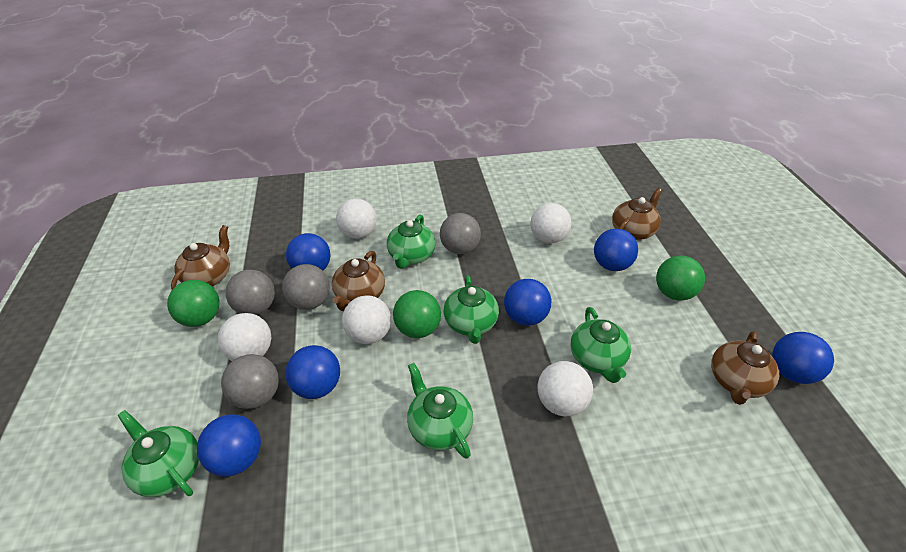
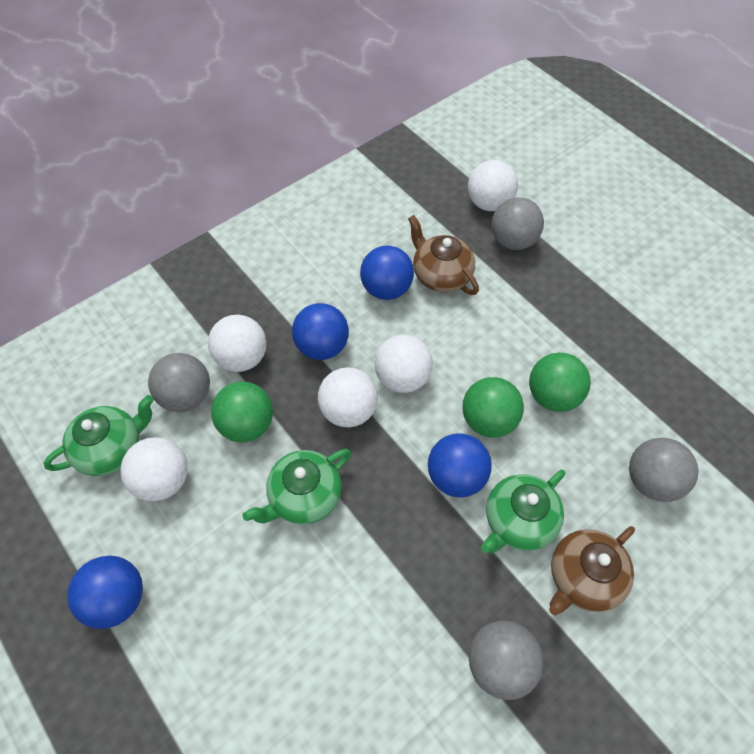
blue ball: [197,414,261,477] [285,345,340,399] [286,233,331,271] [504,279,551,326] [594,229,638,271] [772,332,834,384] = 6 -> [67,556,143,629] [292,303,349,360] [360,246,414,300] [428,433,492,497] = 4
brown teapot: [171,225,230,290] [332,251,385,311] [612,187,662,240] [711,331,779,405] = 4 -> [408,215,479,295] [549,526,635,615] = 2
green teapot: [118,410,199,497] [387,215,436,269] [407,363,473,459] [444,275,499,344] [570,307,631,383] = 5 -> [43,395,154,476] [242,449,351,524] [481,470,565,553] = 3

